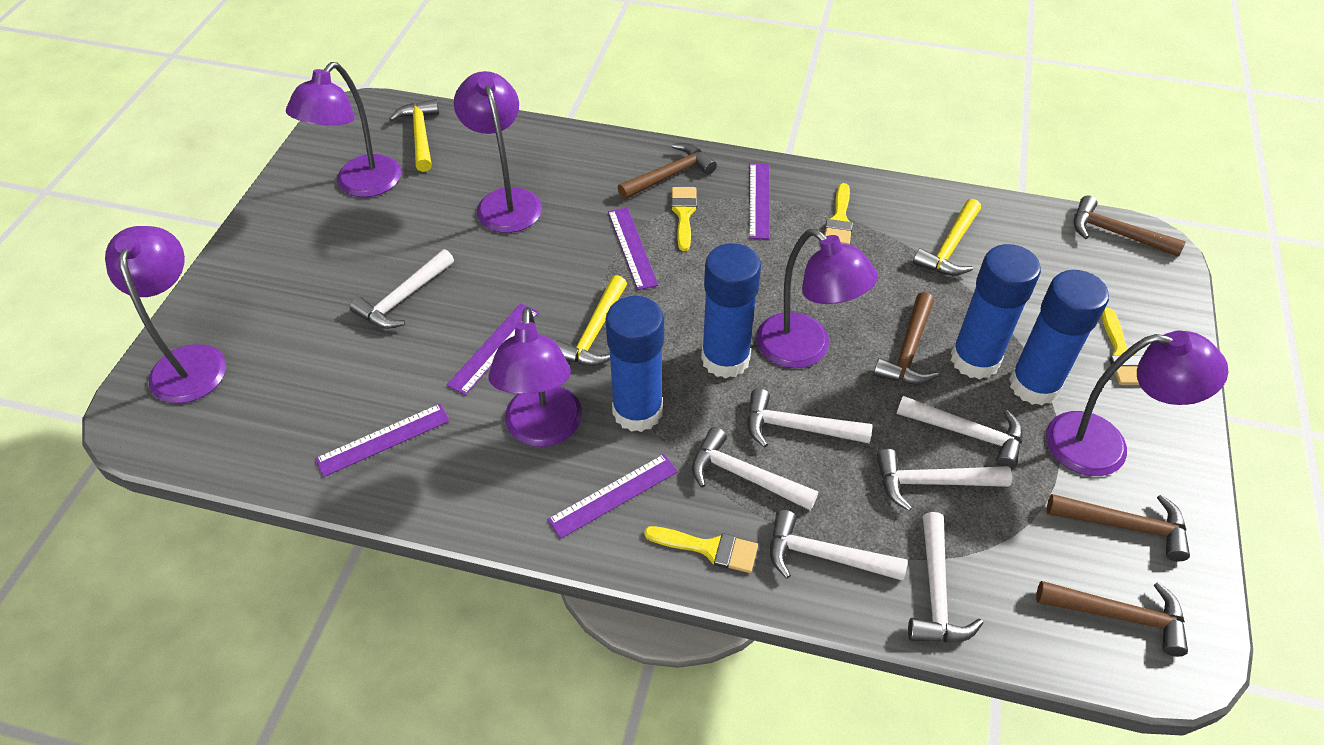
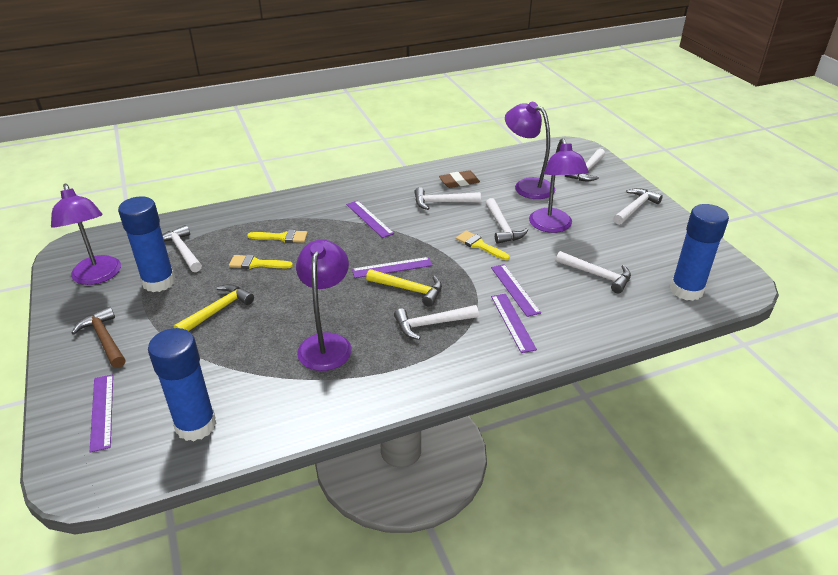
blue glue stick: [605,296,664,432] [701,243,761,378] [951,244,1041,379] [1009,270,1109,405] = 4 -> [118,196,176,292] [148,328,217,441] [670,204,729,301] = 3
brown eraser: none = 0 -> [439,170,480,188] = 1
brown hammer: [618,143,717,199] [873,292,939,385] [1036,581,1188,656] [1047,494,1190,561] [1074,195,1186,257] = 5 -> [72,307,125,368] = 1
purple lamp: [105,226,226,403] [286,62,401,197] [454,71,542,233] [489,307,582,447] [756,229,878,368] [1046,331,1228,476] = 6 -> [51,184,121,285] [296,240,352,371] [505,102,555,199] [529,138,589,233] = 4
yellow brush: [644,526,758,573] [671,187,697,251] [825,183,853,245] [1101,308,1141,385] = 4 -> [229,255,293,269] [247,230,308,243] [456,231,510,260] = 3
yellow hammer: [389,99,439,172] [555,275,627,366] [913,199,981,276] = 3 -> [174,284,254,331] [366,269,442,307] = 2

